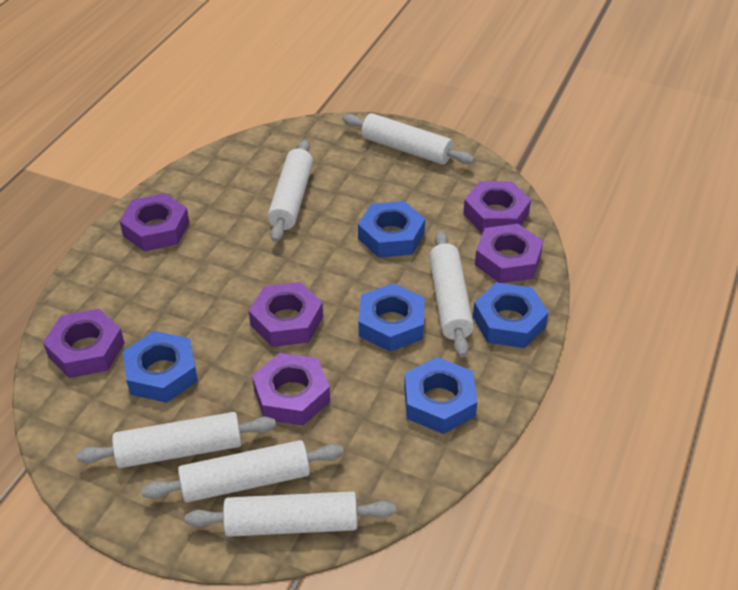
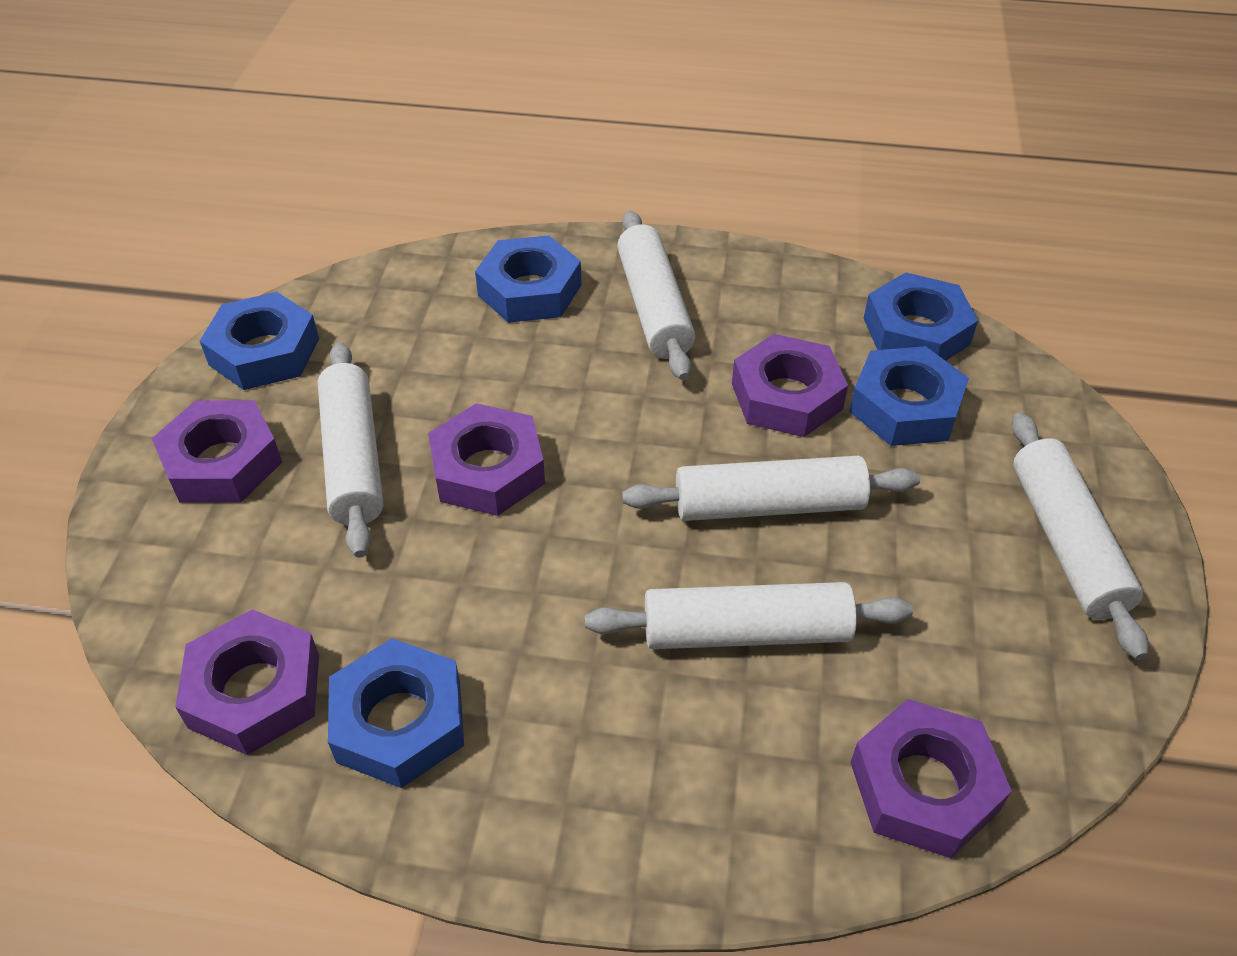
purple nut: [43,309,124,378] [119,193,189,251] [249,282,323,347] [252,353,330,426] [463,181,531,233] [475,224,543,283] = 6 -> [152,401,282,503] [175,609,319,755] [428,403,545,516] [732,334,848,437] [850,699,1012,858] = 5
white rolling pin: [76,412,276,468] [142,440,344,503] [185,491,396,537] [267,140,313,242] [343,113,475,165] [429,231,474,357] = 6 -> [318,342,383,558] [585,582,913,649] [617,211,695,380] [622,456,920,521] [1012,412,1149,660] = 5

